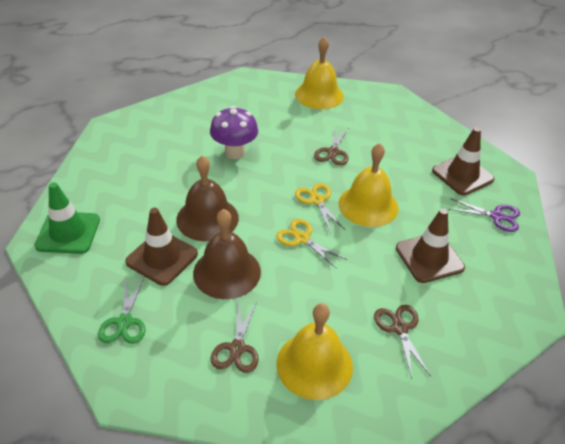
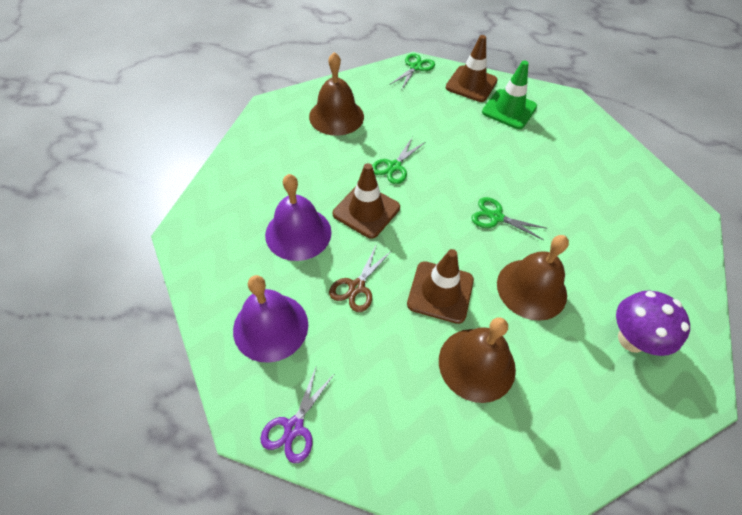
brown bell: [176,155,239,241] [193,209,261,299] = 2 -> [309,52,364,136] [439,317,516,403] [497,235,569,321] = 3
brown scissors: [211,302,259,373] [314,127,349,166] [374,305,431,379] = 3 -> [329,244,391,312] = 1
green scissors: [98,277,145,344] = 1 -> [372,137,425,184] [391,53,435,89] [471,197,548,240] = 3
purple bell: none = 0 -> [233,275,308,363] [265,174,332,261] = 2
yellow bell: [276,303,353,400] [295,36,344,109] [338,143,399,227] = 3 -> none = 0
yellow scissors: [276,219,347,269] [295,183,345,232] = 2 -> none = 0

